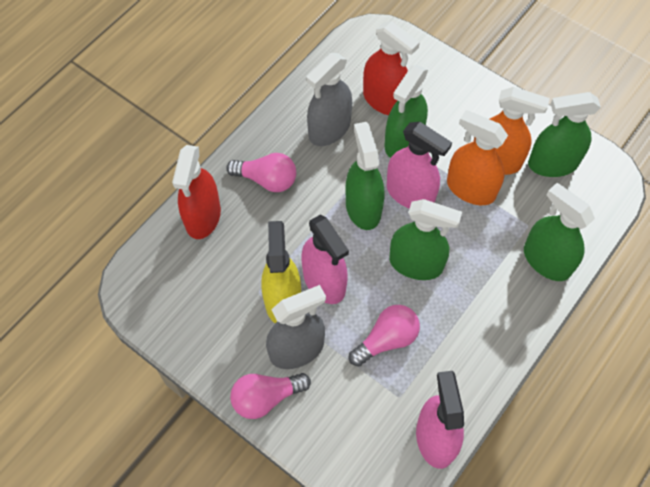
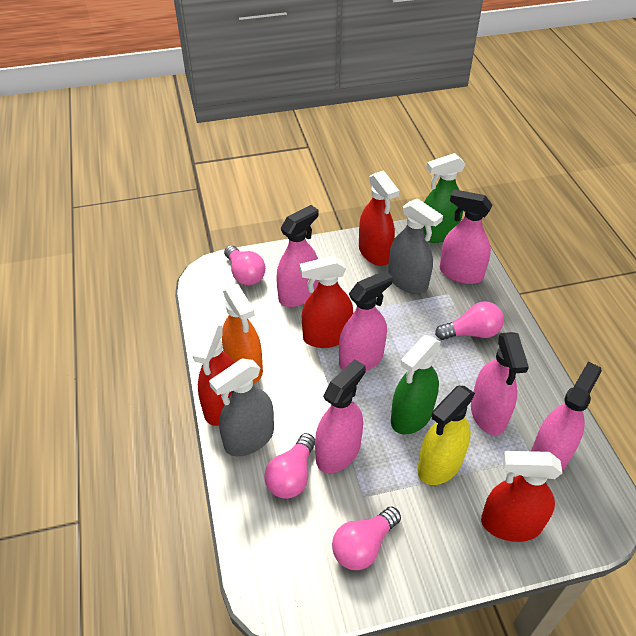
green spray bottle: [346,122,384,230] [385,65,428,158] [389,199,462,280] [524,183,595,281] [528,92,601,177] = 5 -> [391,335,441,434] [423,153,466,243] = 2
orange spray bottle: [447,110,508,205] [473,87,550,175] = 2 -> [222,284,263,384] = 1
pink light bulb: [226,153,296,192] [230,373,311,419] [349,305,420,366] = 3 -> [224,245,266,285] [264,433,315,499] [332,506,401,570] [435,302,504,340] = 4
pink spray bottle: [301,214,349,304] [387,122,452,209] [416,371,464,469] = 3 -> [276,205,318,307] [315,359,366,473] [339,270,393,371] [440,189,492,284] [471,332,529,435] [531,361,602,471] = 6
red spray bottle: [172,145,221,239] [363,21,420,115] = 2 -> [193,323,234,426] [300,256,353,348] [359,170,399,266] [481,451,562,542] = 4

